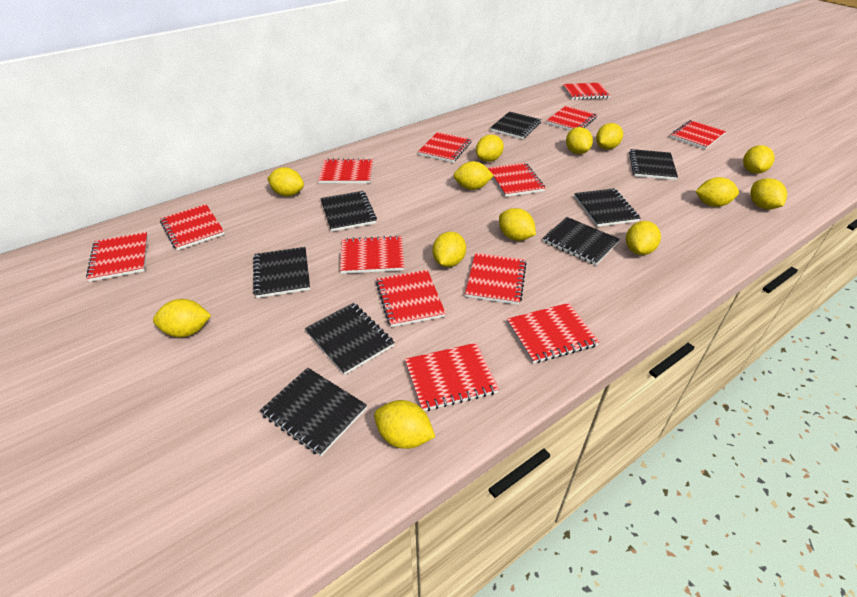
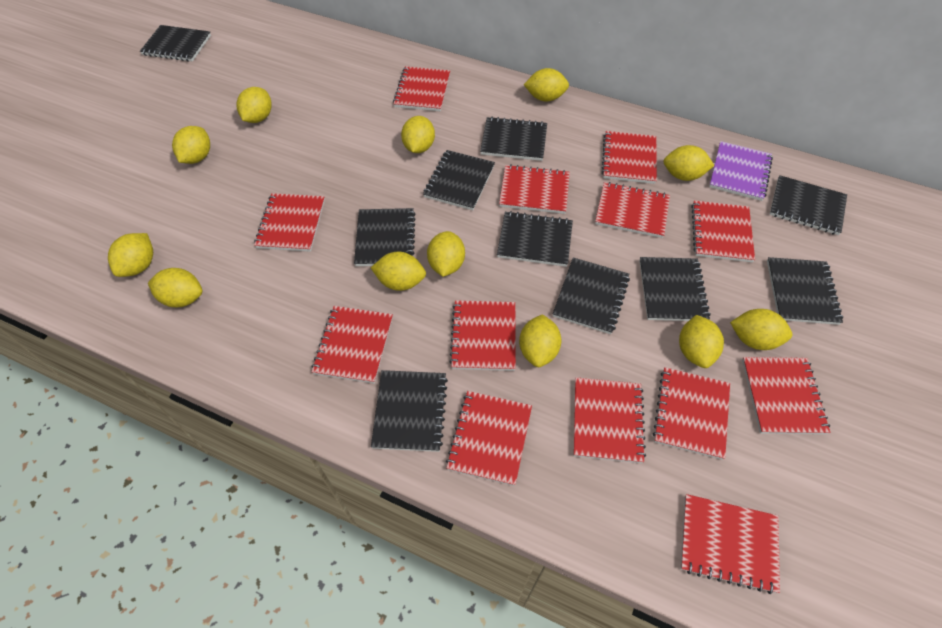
black notebook: [253,247,310,298] [260,368,367,456] [305,303,395,375] [320,191,377,232] [490,111,541,139] [543,217,620,265] [574,188,640,227] [629,149,678,180] = 8 -> [140,25,211,62] [354,208,415,266] [371,370,448,452] [423,150,495,210] [480,117,547,161] [497,211,573,267] [553,257,630,334] [639,257,710,321] [767,257,843,325] [770,175,847,235] = 10
purple notebook: none = 0 -> [709,141,773,201] = 1
yellow lemon: [153,299,211,337] [267,167,304,196] [374,400,435,449] [433,232,466,267] [453,161,494,190] [476,135,504,162] [499,208,536,241] [566,127,593,154] [596,123,623,149] [626,221,661,255] [695,177,739,207] [743,145,775,174] [750,178,787,209] = 13 -> [108,233,153,277] [148,268,202,307] [172,126,210,164] [236,87,272,123] [371,252,426,291] [401,116,435,153] [427,231,465,277] [519,314,562,367] [524,68,569,102] [664,145,715,181] [679,315,724,368] [730,309,792,350] = 12

